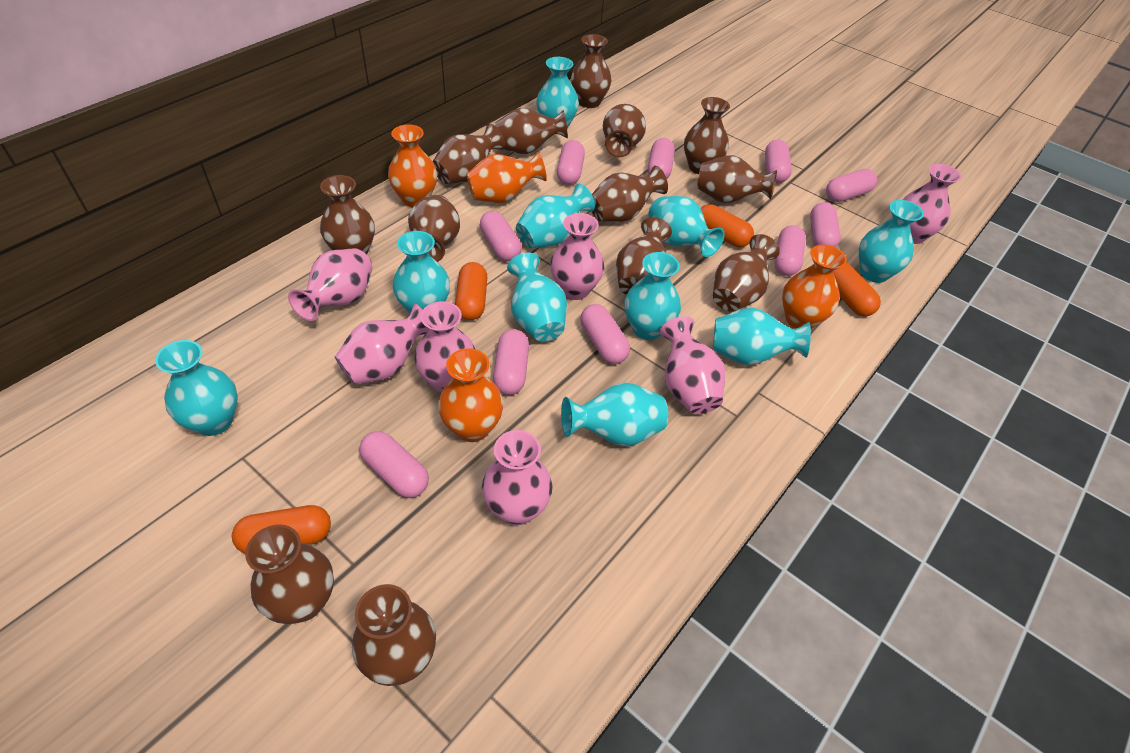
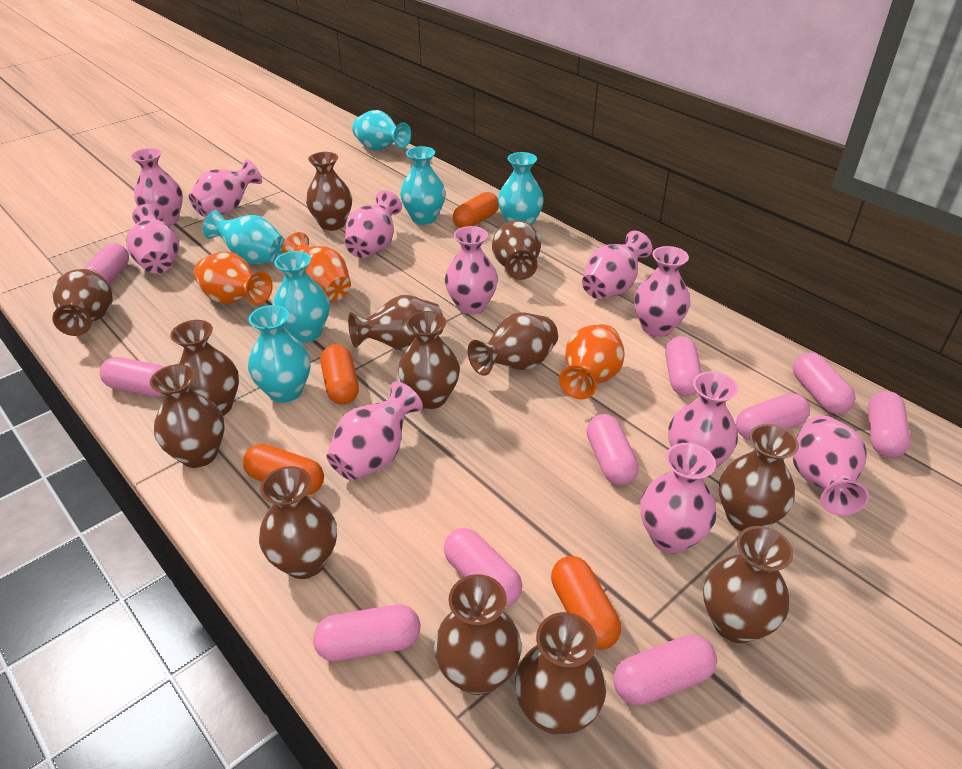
orange vase: [388,124,437,207] [438,348,504,442] [466,152,547,203] [782,245,847,329] = 4 -> [194,252,273,305] [281,232,351,301] [559,324,625,400] = 3
pink vase: [288,248,373,321] [335,304,429,385] [414,301,475,393] [482,430,553,525] [550,213,604,300] [660,316,725,414] [903,164,961,244] = 7 -> [126,204,179,274] [131,148,183,226] [189,159,262,216] [327,381,423,481] [345,190,402,258] [445,226,498,315] [582,231,652,299] [634,246,690,337] [641,443,716,554] [668,371,739,468] [793,415,869,516] = 11
turquoise vase: [155,340,238,436] [393,231,450,313] [507,253,567,342] [516,184,595,248] [536,57,579,129] [561,383,668,446] [624,252,681,340] [648,196,725,257] [713,308,811,365] [859,200,924,283] = 10 -> [203,210,285,264] [248,305,310,403] [273,251,329,343] [352,110,411,151] [400,146,446,225] [498,152,544,225] = 6

